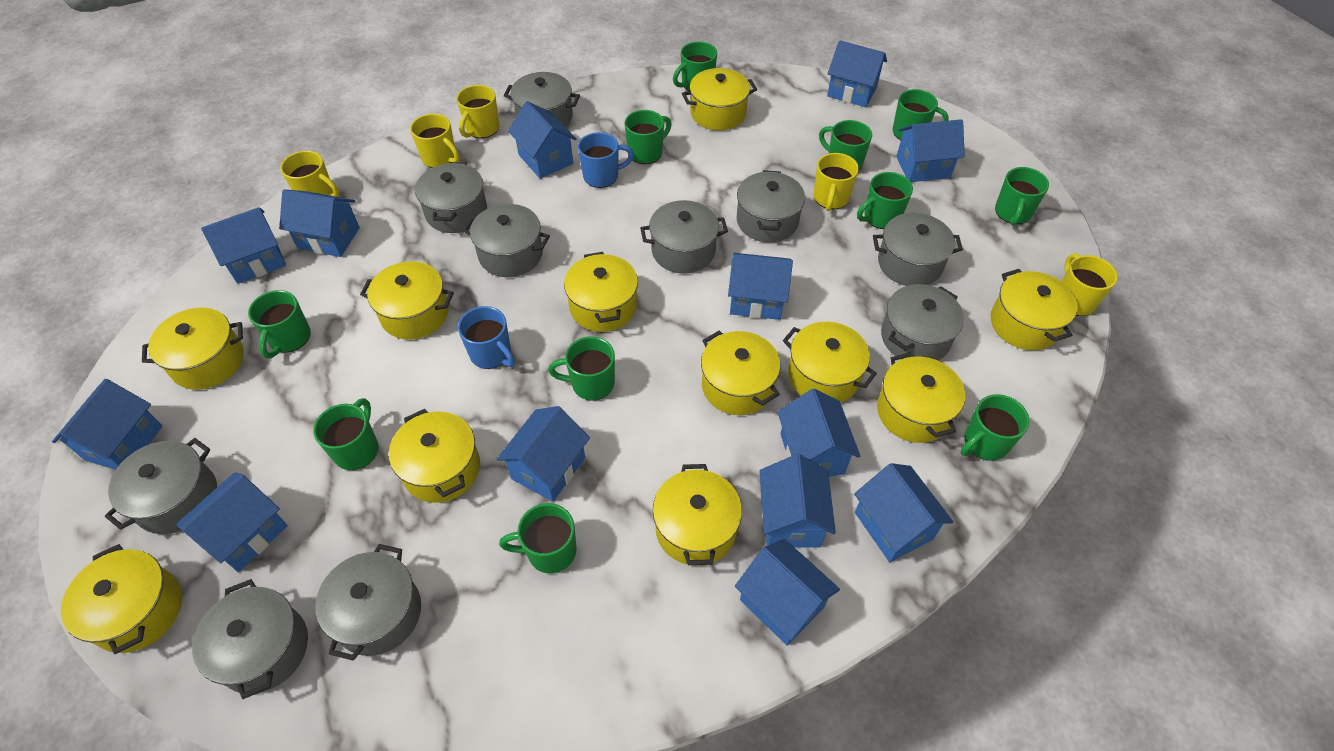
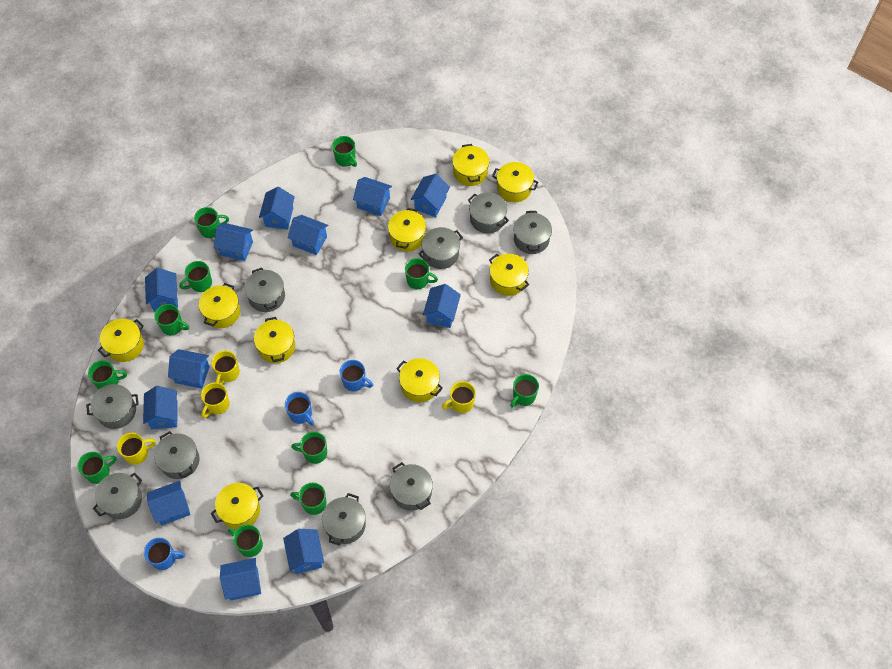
blue house: [52,379,163,470] [176,473,287,572] [201,207,286,284] [279,189,360,257] [497,406,590,502] [508,101,577,179] [728,253,793,320] [735,539,840,646] [760,454,836,547] [777,389,860,477] [827,40,887,107] [854,463,953,562] [896,119,965,182] = 13 -> [143,386,178,429] [145,268,178,311] [147,481,191,525] [168,349,210,389] [214,223,253,261] [220,558,261,600] [259,187,295,230] [283,529,324,574] [288,215,328,255] [353,177,392,216] [411,174,450,217] [423,284,461,328] = 12
blue mug: [458,306,515,369] [578,132,634,188] = 2 -> [144,538,185,570] [285,392,314,426] [340,360,373,392] = 3
grey pot: [105,438,217,534] [192,579,308,699] [315,544,421,661] [415,162,487,233] [463,204,550,277] [504,72,580,127] [640,200,728,274] [737,170,805,242] [873,213,963,286] [881,284,964,360] = 10 -> [86,384,139,429] [93,473,142,519] [154,431,200,479] [244,267,285,312] [322,493,366,546] [390,462,433,511] [419,227,463,269] [468,192,509,234] [514,211,552,254] = 9
yellow mug: [280,151,339,197] [410,114,460,168] [456,85,499,138] [813,153,859,211] [1061,253,1118,316] = 5 -> [117,433,156,465] [201,382,230,418] [211,351,240,384] [442,381,476,413] = 4
yellow pot: [61,544,182,654] [142,307,244,390] [360,261,454,340] [389,409,480,503] [564,252,638,332] [653,464,742,566] [682,68,757,130] [701,331,780,415] [783,322,877,403] [877,352,965,443] [990,269,1078,350] = 11 -> [98,319,144,362] [199,283,240,328] [211,483,263,529] [254,317,295,363] [388,208,426,252] [396,358,443,402] [452,144,489,186] [489,254,529,296] [492,162,539,202] = 9

